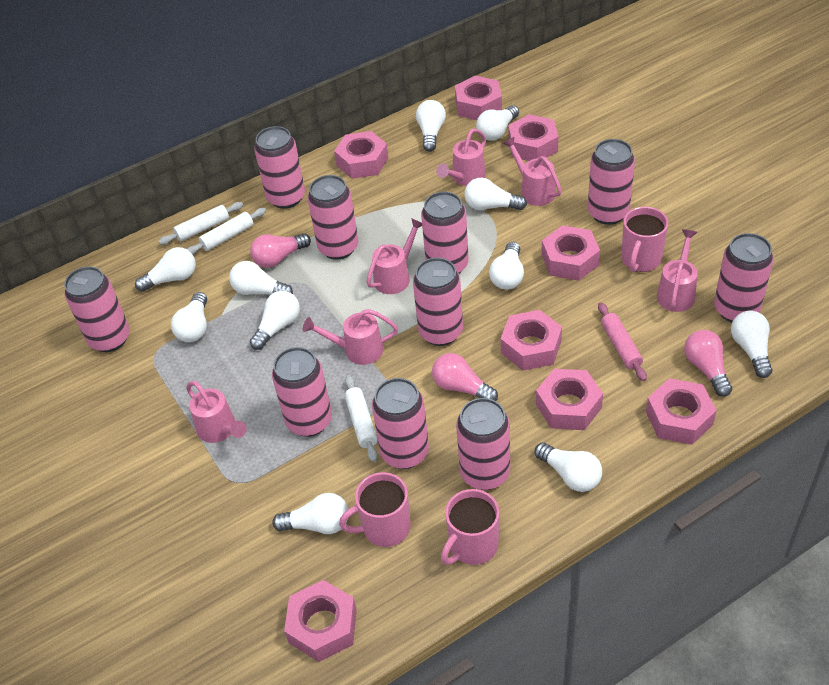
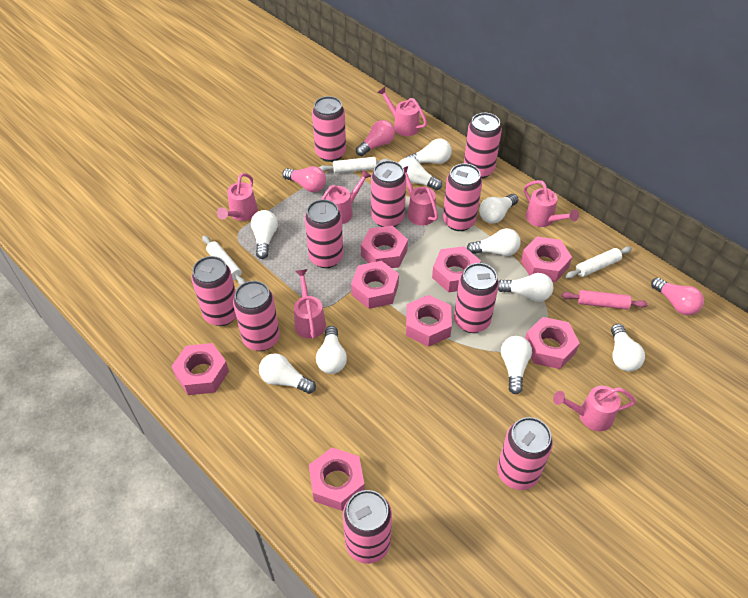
pink mug: [339,472,411,547] [441,489,499,565] [621,207,668,272] = 3 -> none = 0
pink watering can: [186,381,247,443] [303,309,398,365] [366,218,422,294] [436,129,486,186] [503,137,562,206] [657,229,698,312] = 6 -> [217,173,258,221] [294,269,326,339] [321,169,371,224] [377,87,427,136] [403,166,438,226] [524,180,579,227] [553,386,636,431] = 7
white light bulb: [135,247,196,292] [171,292,207,342] [229,261,293,295] [250,291,300,350] [272,493,348,534] [416,100,446,152] [464,178,527,210] [476,105,519,141] [489,242,524,289] [535,442,602,492] [731,311,772,378] = 11 -> [251,210,278,259] [259,353,316,394] [316,326,347,374] [399,157,442,190] [405,139,452,164] [467,228,521,256] [479,194,519,223] [498,273,553,302] [501,336,532,394] [611,324,645,372] = 10

